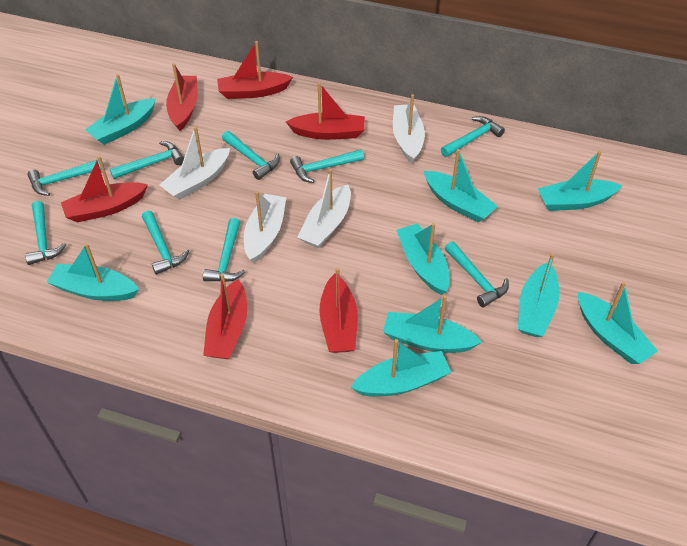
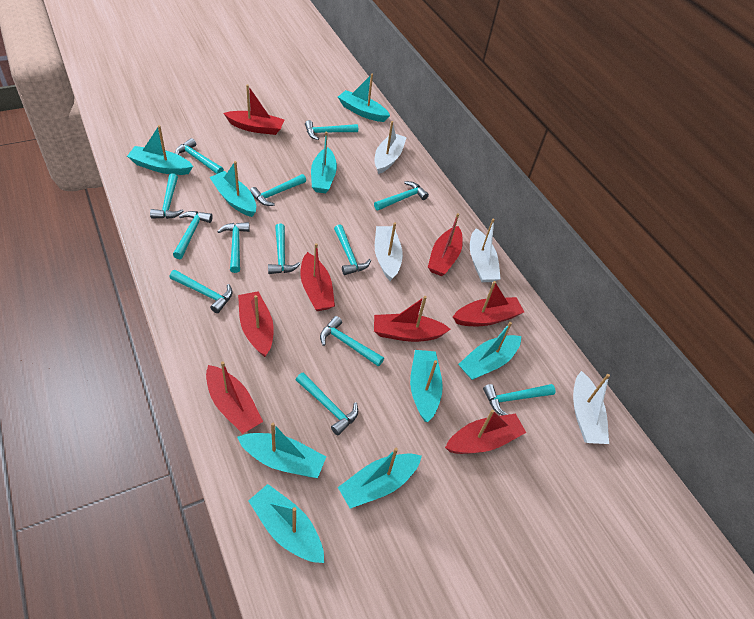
red boat: [61,156,148,222] [166,63,198,131] [203,274,247,359] [217,41,293,99] [286,83,365,140] [319,268,358,353] = 6 -> [206,361,263,434] [224,84,285,135] [238,291,274,357] [300,243,335,311] [374,296,451,342] [428,213,463,276] [445,410,526,454] [453,281,524,326] = 8
turquoise hammer: [25,201,67,265] [27,160,105,196] [110,141,184,179] [142,211,189,275] [203,218,245,282] [222,131,280,180] [290,149,364,183] [441,116,505,157] [445,241,509,307] = 9 -> [150,173,184,219] [169,270,233,313] [173,211,213,259] [175,138,224,174] [217,222,250,273] [250,174,306,206] [268,224,300,274] [296,372,358,436] [305,120,358,140] [320,316,384,367] [334,224,371,275] [374,181,429,210] [483,384,556,415] = 13

